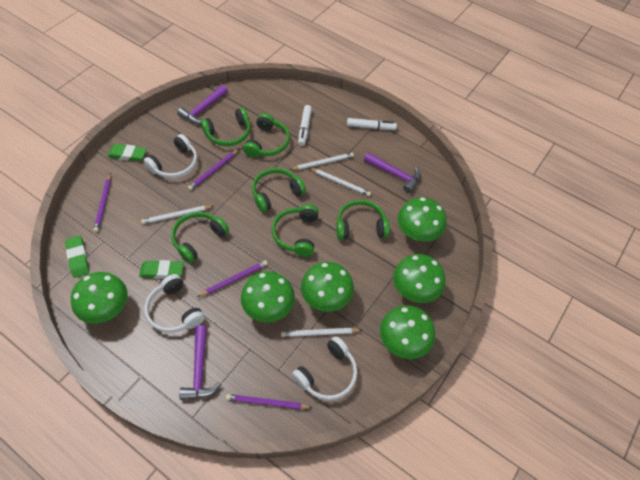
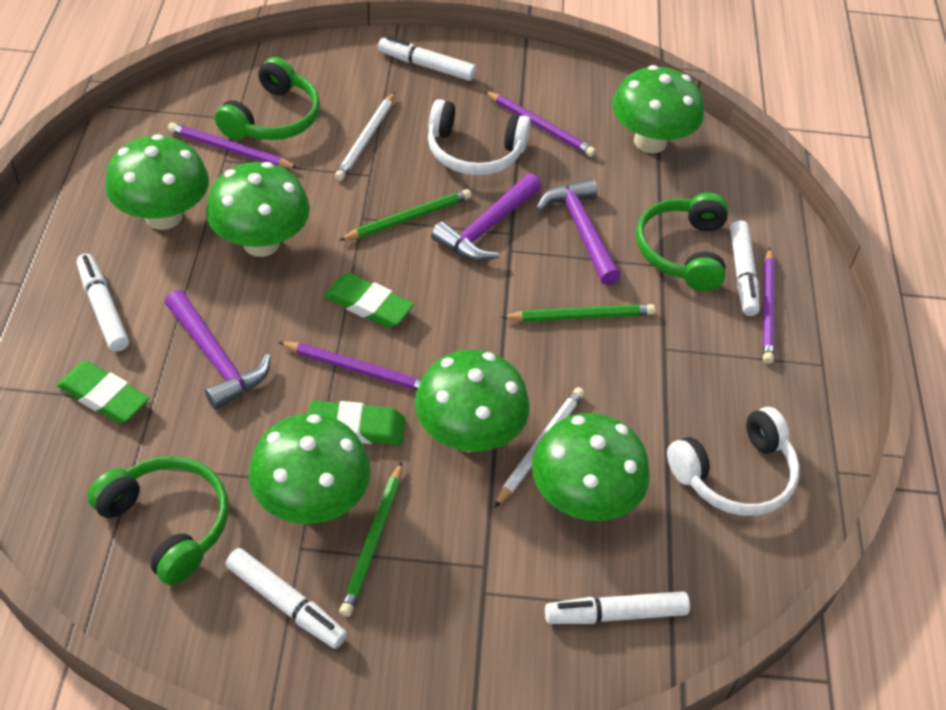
green headphones: [171,212,229,263] [201,108,250,146] [243,113,290,158] [252,168,306,212] [272,204,319,257] [336,200,390,240] = 6 -> [88,456,229,585] [215,57,320,140] [636,192,728,291] = 3
green pencil: none = 0 -> [339,189,472,241] [339,462,402,617] [501,304,655,322] = 3
white headphones: [143,134,197,179] [144,274,205,333] [292,336,357,401] = 3 -> [428,99,531,175] [667,407,800,516] = 2
white marker: [298,105,312,146] [347,118,397,130] = 2 -> [77,254,129,352] [226,548,347,649] [378,36,476,81] [545,591,690,624] [730,220,760,316] = 5
white pencil: [141,205,213,224] [281,328,362,337] [290,153,354,170] [309,168,371,196] = 4 -> [335,92,395,181] [494,387,585,508] = 2

